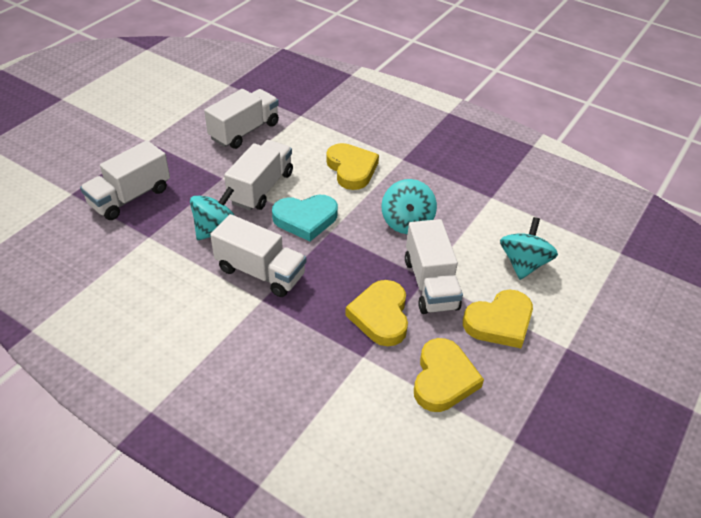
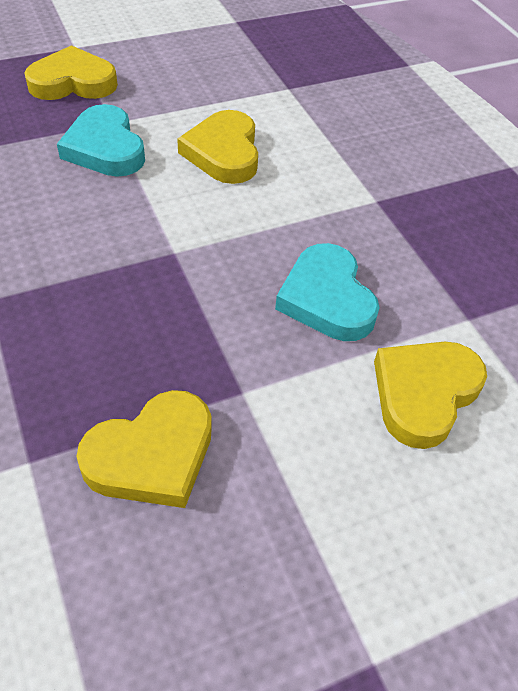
turquoise heart: [272,195,338,241] = 1 -> [57,104,145,177] [275,243,380,341] = 2
turquoise spinning top: [190,187,235,240] [382,179,437,234] [500,217,558,280] = 3 -> none = 0
white truck: [80,140,170,220] [204,89,279,149] [210,214,306,297] [224,140,293,211] [405,219,463,314] = 5 -> none = 0

